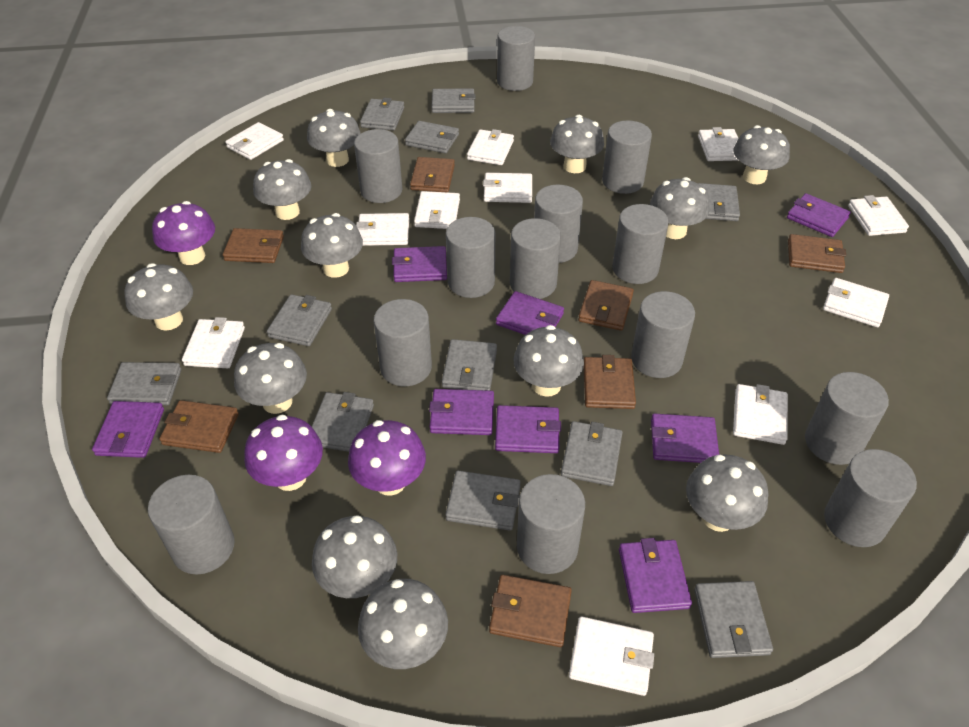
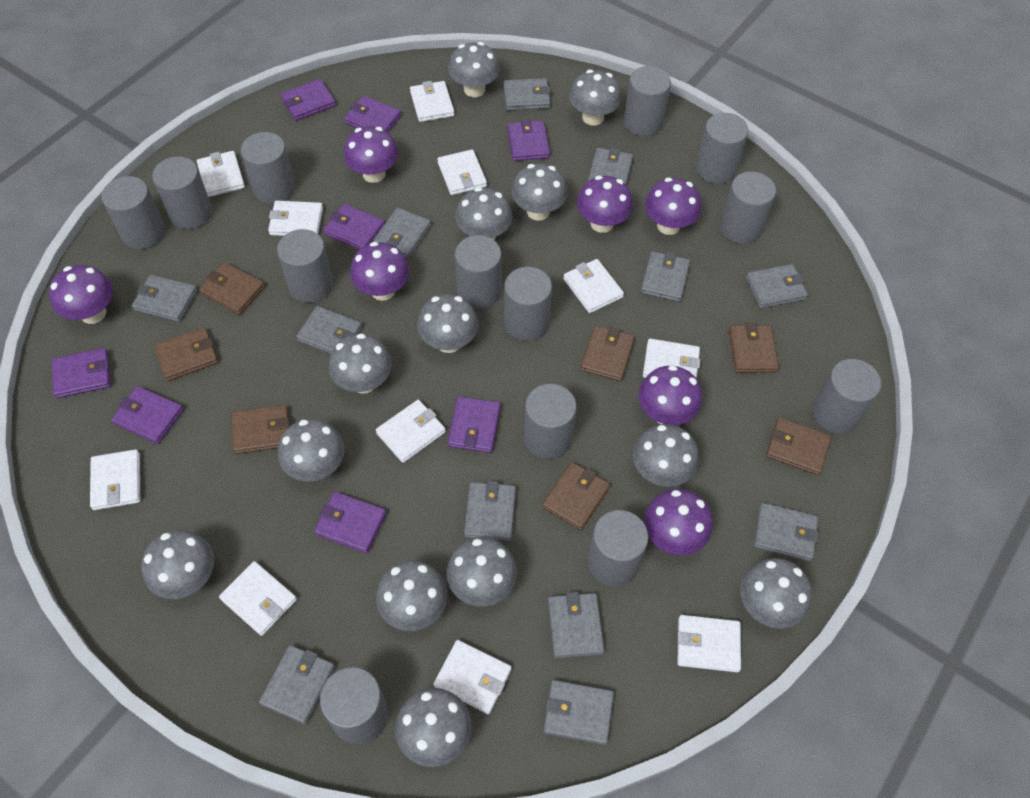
grey mushroom: [124,263,193,331] [234,343,307,414] [253,159,311,220] [301,213,363,278] [307,109,361,167] [312,515,397,598] [358,579,448,669] [513,325,584,397] [550,115,604,173] [650,177,709,239] [686,454,768,532] [733,125,790,184] = 12 -> [141,530,214,599] [278,419,344,482] [329,333,392,394] [376,560,448,631] [395,688,472,767] [417,294,478,353] [447,537,517,606] [448,42,500,97] [455,187,512,241] [511,164,567,221] [569,70,622,126] [633,424,699,487] [740,558,812,629] = 13
grey wallet: [107,362,181,405] [267,294,332,346] [312,392,374,452] [360,98,404,130] [405,121,459,153] [431,89,476,113] [442,339,497,391] [445,471,521,531] [561,421,623,486] [694,581,773,658] [698,183,740,221] = 11 -> [132,275,198,322] [259,645,335,724] [296,306,362,354] [373,207,431,259] [464,481,516,541] [503,78,551,111] [544,680,614,745] [548,592,604,658] [588,148,633,185] [641,251,690,302] [746,264,808,309] [754,503,819,561] = 12
purple mushroom: [152,201,215,265] [244,415,323,491] [348,420,426,496] = 3 -> [49,265,113,324] [344,126,398,183] [350,242,410,301] [577,175,633,233] [638,365,702,425] [644,489,713,555] [645,177,701,235] = 7

